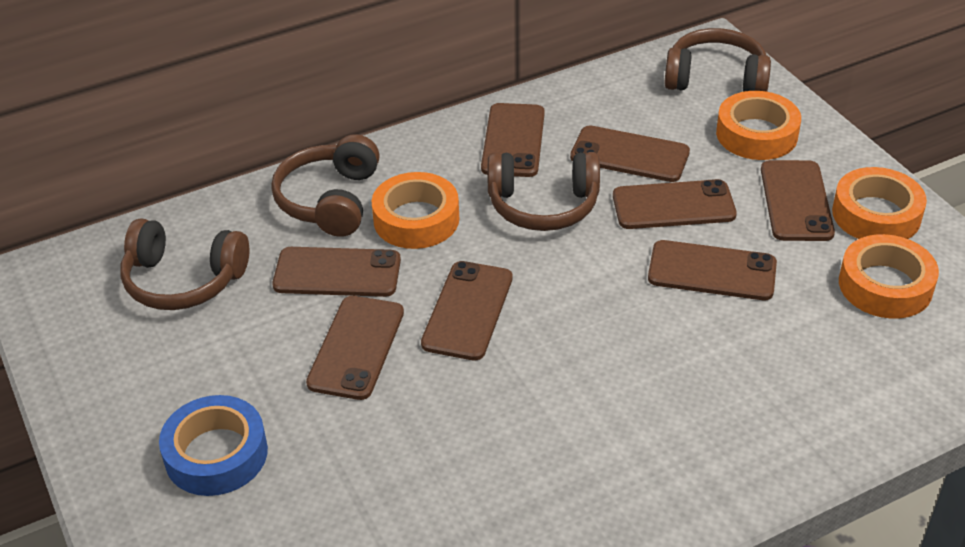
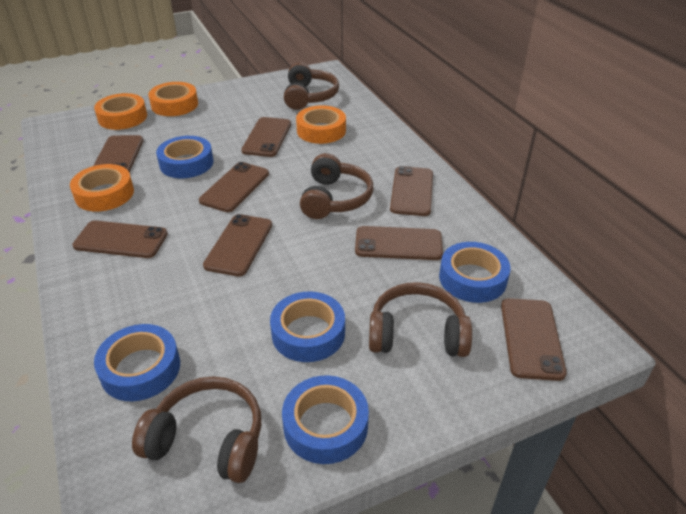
blue tape: [159,395,268,496] = 1 -> [94,324,180,401] [156,136,213,178] [270,292,345,362] [282,375,369,464] [439,242,511,303] = 5

